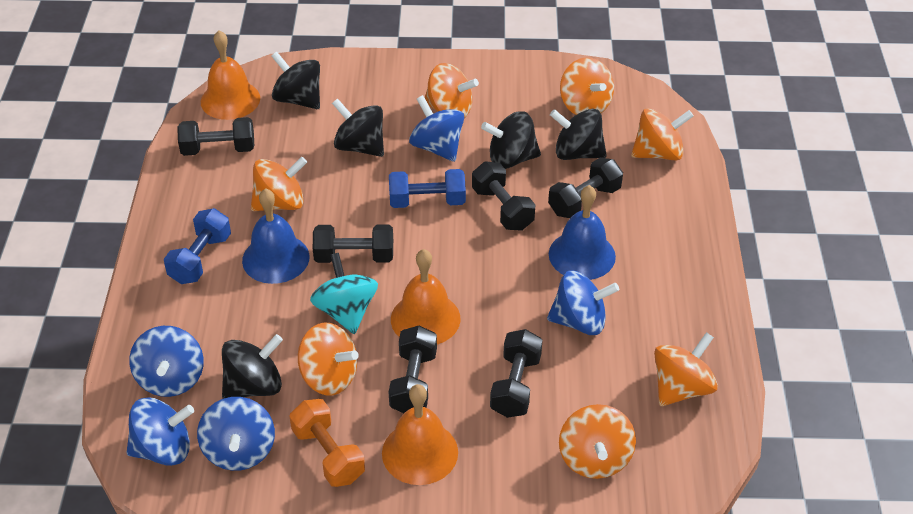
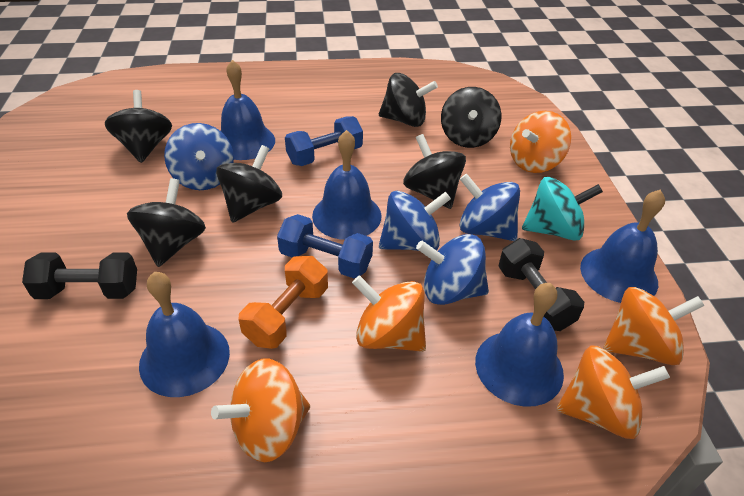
black dumbbell: [177,117,254,156] [313,225,393,263] [389,326,437,413] [472,161,535,231] [490,329,542,418] [548,158,623,218] = 6 -> [22,252,137,299] [499,238,584,331] = 2
black spinning top: [222,334,283,399] [272,52,320,109] [332,98,384,157] [481,111,541,169] [550,109,607,160] = 5 -> [105,90,172,163] [127,178,206,267] [216,145,282,223] [379,73,438,127] [403,134,466,209] [441,87,501,148] = 6
blue bell: [242,188,309,284] [549,185,616,280] = 2 -> [139,272,230,397] [221,60,275,160] [312,130,382,240] [475,283,564,407] [580,190,665,303] = 5
blue spinning top: [126,397,194,466] [129,326,204,397] [197,397,275,471] [409,95,464,162] [547,270,619,335] = 5 -> [164,123,234,190] [379,191,451,251] [416,234,489,305] [460,173,520,241] = 4
orange bell: [201,30,260,120] [382,384,458,485] [391,249,461,344] = 3 -> none = 0
orange spinning top: [251,157,307,211] [298,323,359,395] [425,63,479,118] [559,404,636,479] [560,57,614,115] [631,108,693,161] [654,332,718,406] = 7 -> [211,358,310,462] [352,275,426,352] [510,111,571,173] [557,345,670,439] [604,287,704,365] = 5

